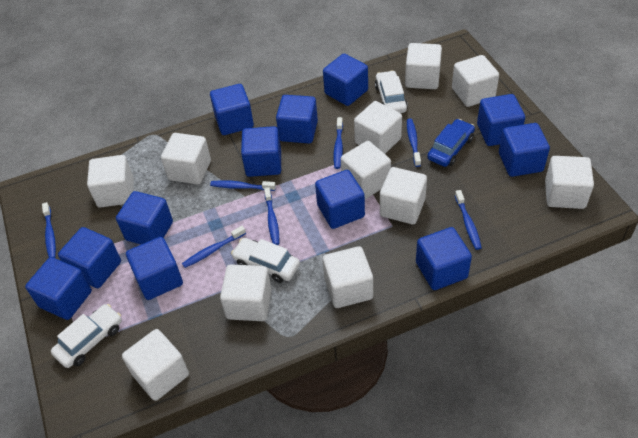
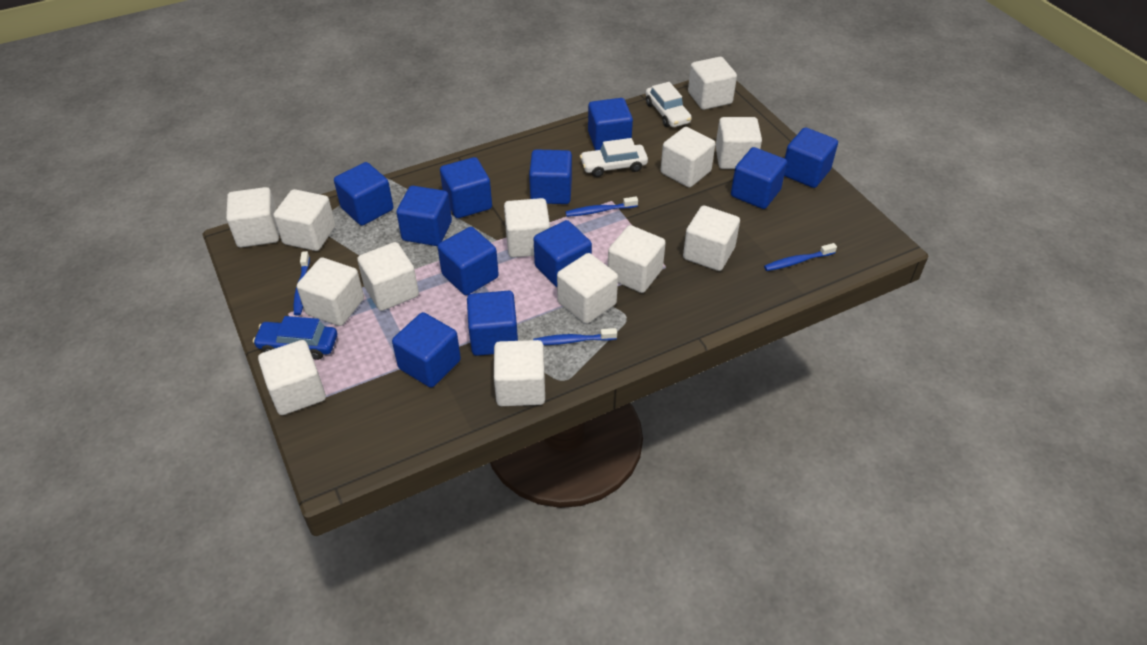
blue cube: [25,257,92,320] [58,227,121,288] [116,191,173,244] [126,237,183,300] [210,84,254,135] [241,126,281,177] [276,95,318,143] [315,170,365,229] [323,54,368,106] [416,227,472,290] [477,94,525,146] [499,123,550,177] = 12 -> [334,162,393,226] [392,312,461,388] [396,186,452,246] [438,227,499,295] [440,157,492,218] [467,291,518,356] [529,149,572,204] [534,220,592,287] [588,98,633,150] [731,147,787,209] [784,127,838,188] = 11
blue toothbrush: [42,202,56,258] [182,226,246,268] [210,180,276,191] [264,187,279,245] [334,117,343,169] [407,119,421,167] [455,190,482,250] = 7 -> [294,251,310,315] [533,328,617,345] [565,197,638,217] [764,243,837,271] = 4
white car: [51,304,122,368] [231,238,300,283] [375,70,408,113] = 3 -> [580,138,648,177] [646,82,692,127] = 2
white cube: [87,155,134,208] [122,329,189,401] [161,133,211,184] [220,264,272,321] [323,246,373,308] [341,141,391,199] [354,101,402,154] [380,167,427,224] [405,43,442,89] [452,55,499,107] [545,156,594,209] = 11 -> [226,187,279,247] [258,340,326,415] [273,189,336,251] [297,258,364,326] [357,242,419,311] [494,340,545,406] [504,198,550,258] [557,253,618,324] [608,225,666,293] [661,127,715,188] [683,205,740,271] [688,57,737,110] [716,117,762,169] = 13

